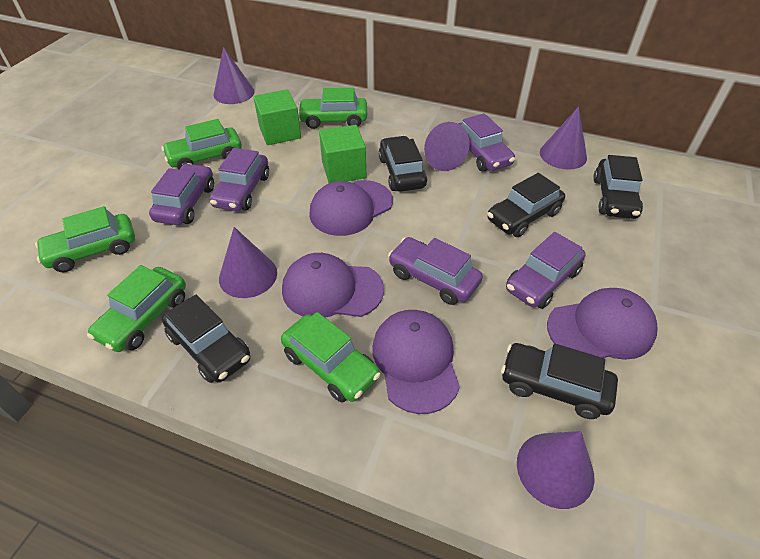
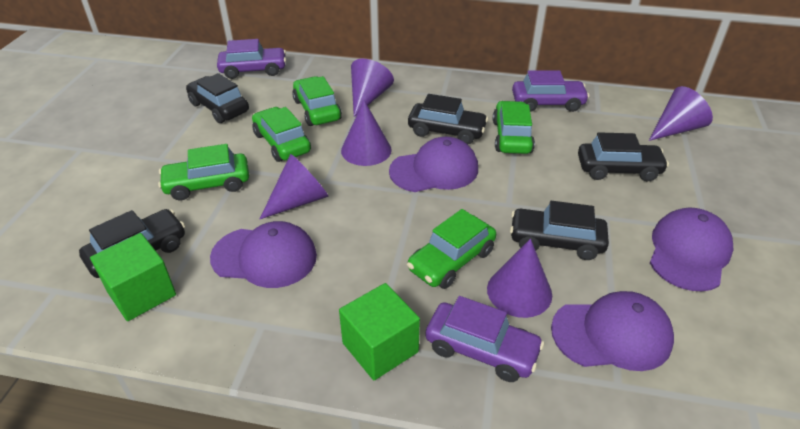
purple car: [149,163,214,225] [210,148,269,211] [388,237,483,305] [458,113,515,172] [506,232,586,309] = 5 -> [217,39,286,79] [425,296,544,382] [512,70,589,112] = 3

